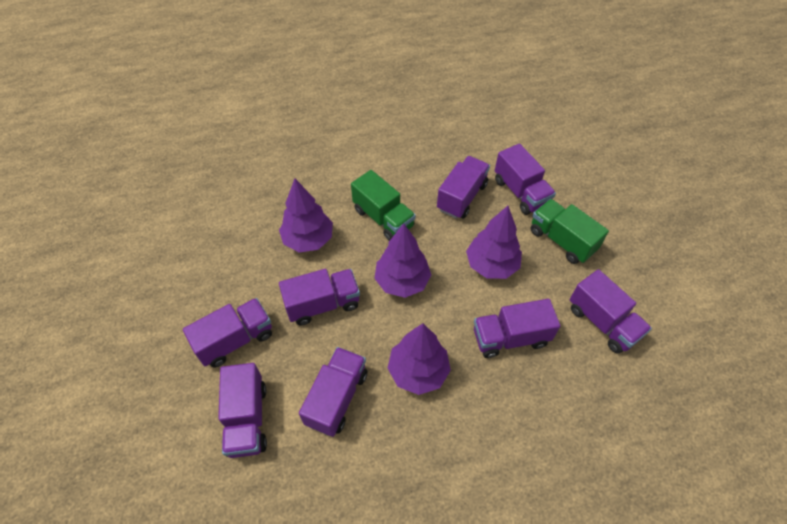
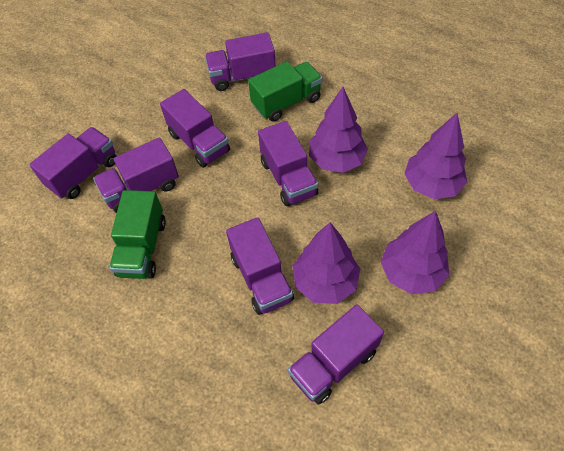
purple truck: [183,298,272,368] [218,363,267,458] [279,269,360,325] [299,347,367,437] [437,156,490,219] [474,299,560,358] [495,143,556,215] [570,269,652,354] = 8 -> [29,127,116,199] [93,138,179,213] [160,89,230,168] [205,32,276,91] [226,217,294,315] [258,121,318,206] [288,304,384,405] = 7

